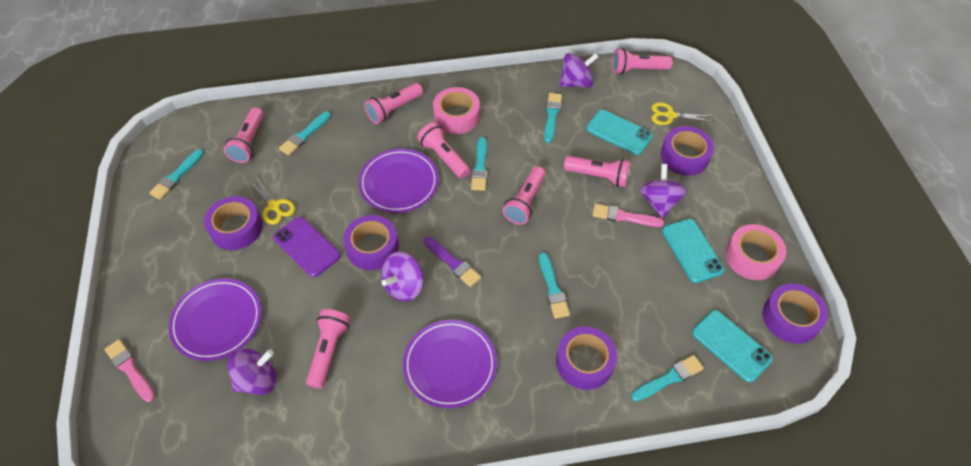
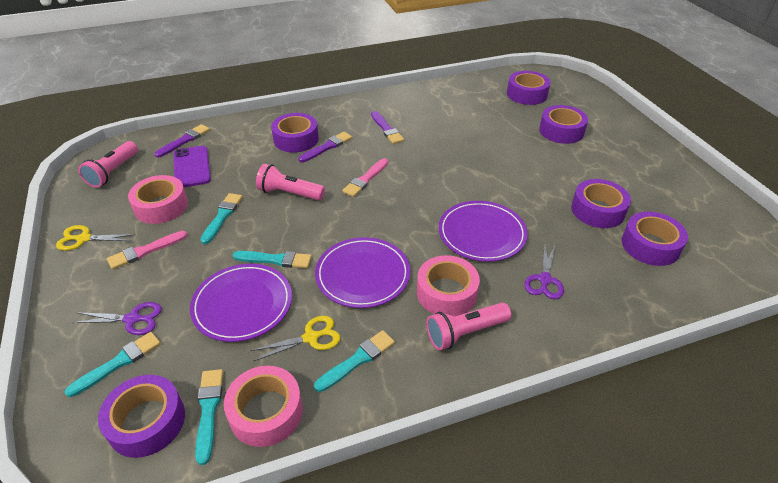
pink flashlight: [224,107,264,163] [306,309,350,388] [364,83,423,124] [417,122,470,178] [503,166,546,225] [564,156,631,187] [612,48,673,74] = 7 -> [78,141,138,188] [256,164,325,200] [426,303,511,350] = 3
pink tape: [433,87,480,134] [726,224,786,280] = 2 -> [128,175,188,224] [224,366,303,447] [417,255,480,316] = 3
purple brush: [424,237,481,287] = 1 -> [155,124,210,157] [298,132,352,162] [371,111,404,144] = 3
purple scissors: none = 0 -> [72,302,162,335] [525,244,564,299] = 2
purple spinning top: [227,348,277,395] [381,252,423,302] [559,53,599,88] [639,164,688,218] = 4 -> none = 0
purple tape: [204,196,263,250] [343,215,399,270] [556,327,617,390] [661,126,714,175] [763,283,828,344] = 5 -> [98,375,185,458] [271,113,319,153] [507,71,550,105] [539,105,588,144] [571,179,631,228] [622,212,688,266] = 6
turquoise brush: [149,149,204,200] [279,111,331,155] [471,137,487,191] [539,252,570,319] [544,93,562,143] [631,355,704,402] = 6 -> [65,332,161,397] [195,369,223,465] [200,193,243,244] [233,251,312,268] [314,330,395,392] = 5
turquoise phone: [586,109,653,155] [662,219,724,283] [692,310,773,382] = 3 -> none = 0

